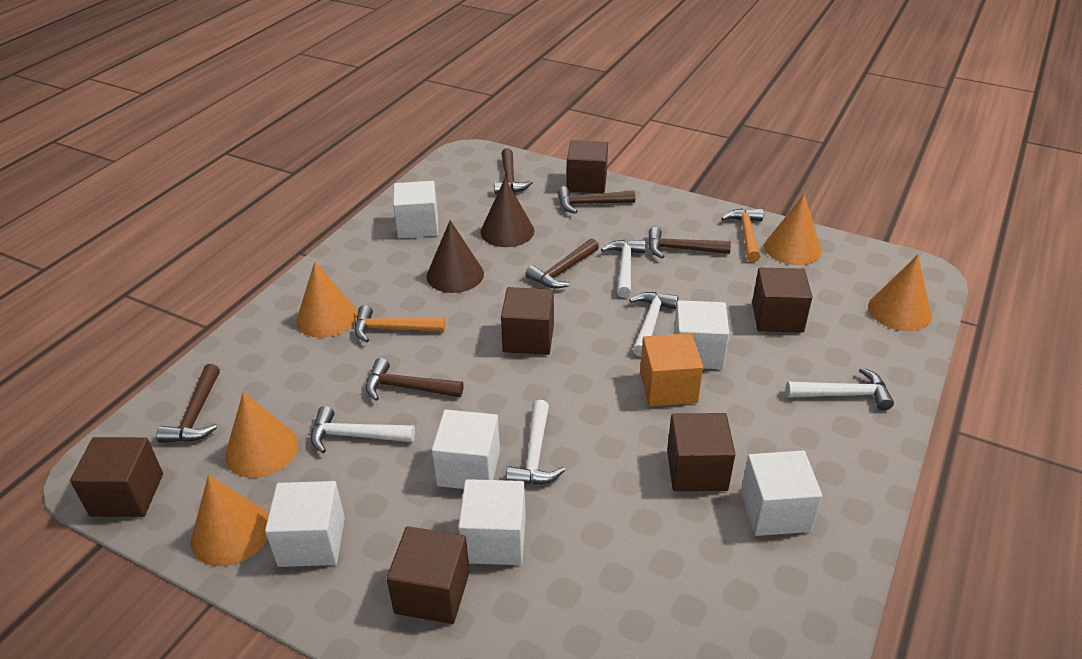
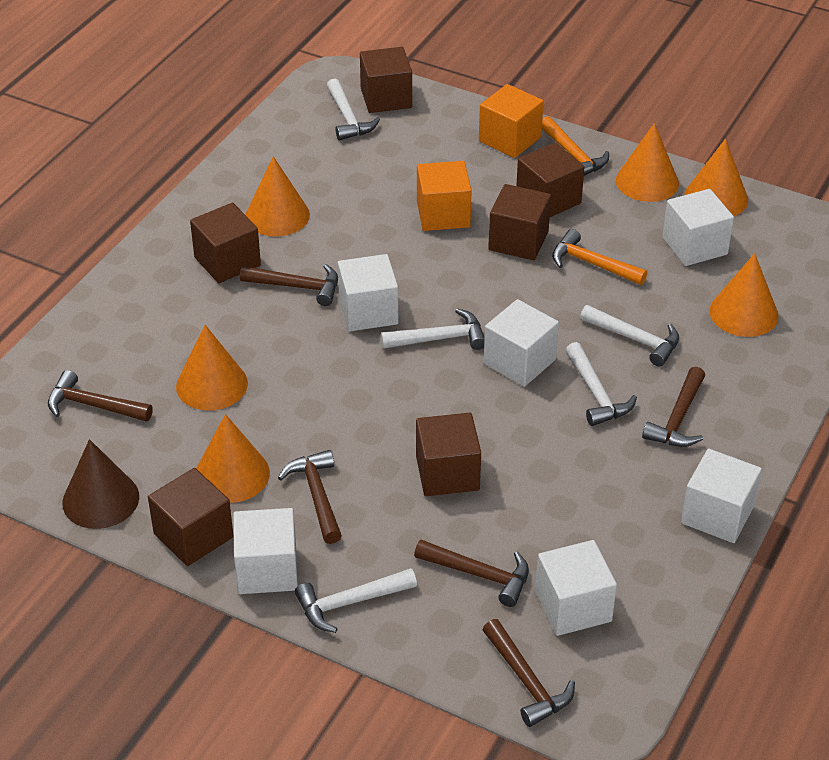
brown cone: [427,220,484,293] [481,178,534,247] = 2 -> [62,439,139,529] = 1
orange cone: [191,475,268,566] [225,392,298,478] [296,262,358,338] [764,194,821,265] [868,255,932,331] = 5 -> [176,325,248,411] [196,414,270,503] [246,156,310,236] [616,123,679,202] [684,139,748,216] [709,253,779,337] = 6
orange cube: [640,333,703,407] = 1 -> [417,161,472,231] [479,84,544,158] = 2

